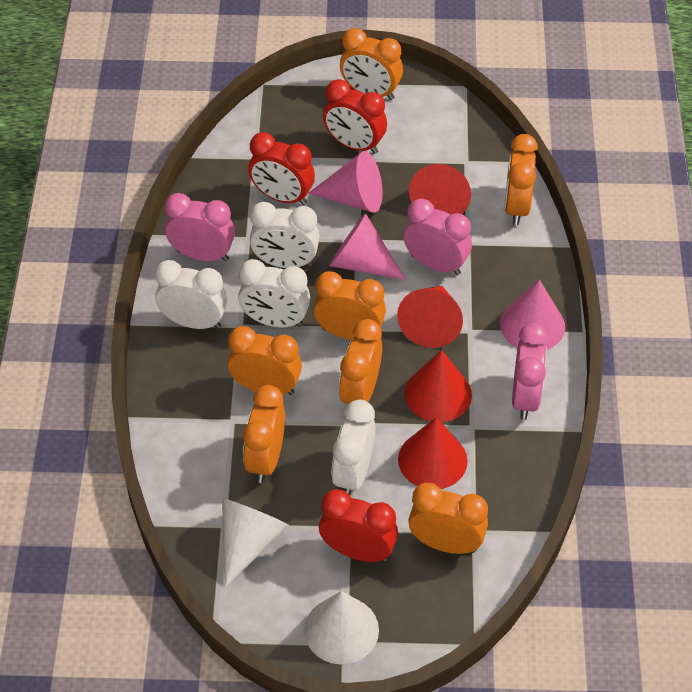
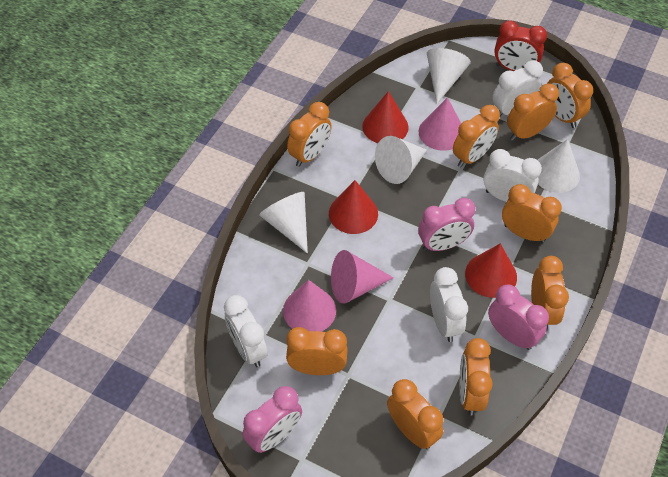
orange clock: [228,326,302,395] [243,385,285,483] [314,271,386,340] [339,319,382,404] [340,28,403,100] [408,483,488,554] [505,134,538,225] = 7 -> [286,327,347,375] [287,102,332,167] [387,379,443,449] [453,105,500,167] [459,338,493,416] [502,184,562,243] [507,83,559,141] [531,256,569,331] [548,63,593,128] = 9
red clock: [248,132,315,205] [319,489,398,562] [323,79,387,154] = 3 -> [494,21,547,71] = 1
red cone: [397,286,463,348] [398,417,468,489] [404,350,472,422] [409,164,471,215] = 4 -> [329,180,378,234] [362,91,409,143] [465,243,517,298] = 3
white cone: [222,498,289,587] [304,591,379,665] = 2 -> [259,192,308,254] [375,136,427,184] [427,48,471,104] [538,139,580,193] = 4

